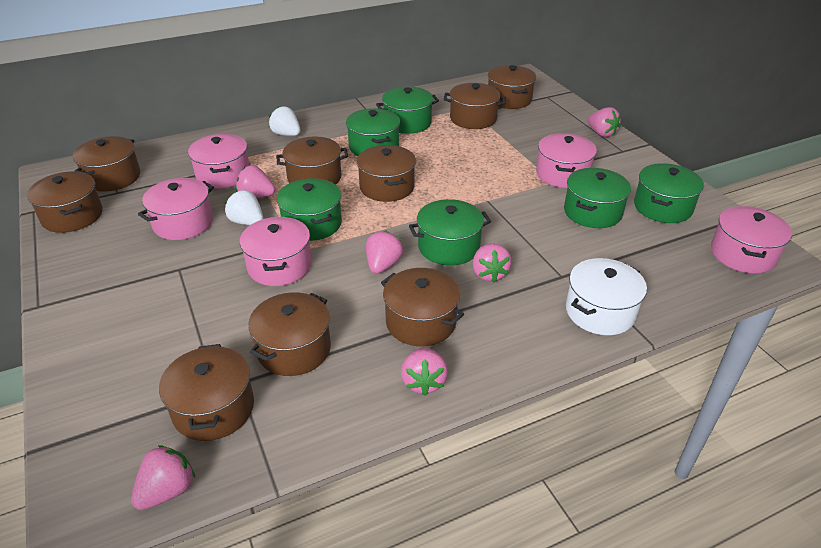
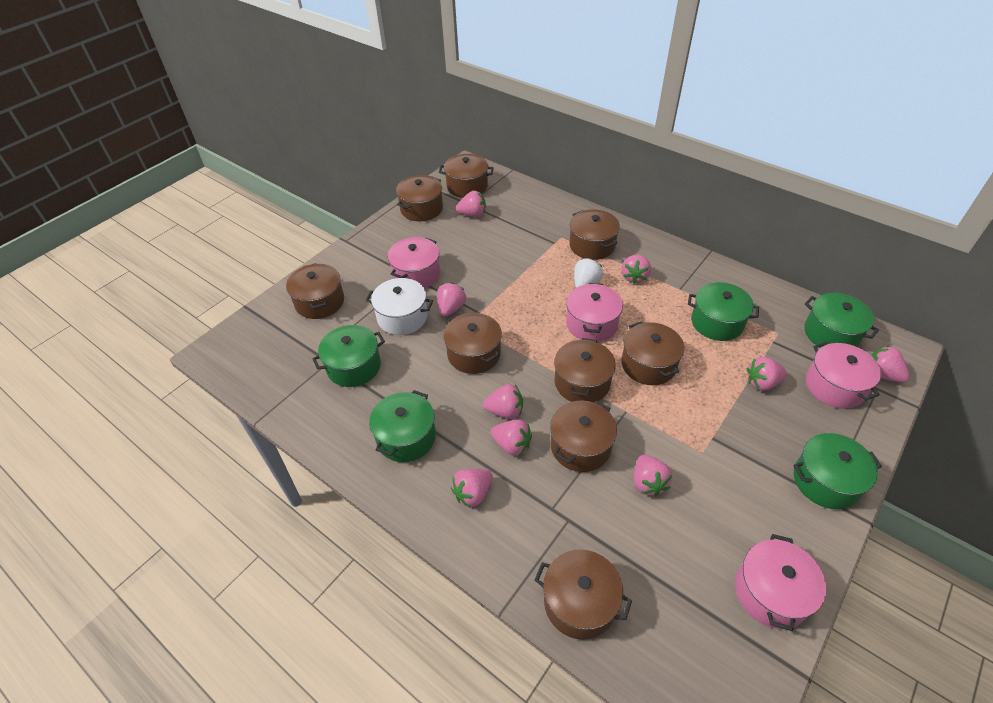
green pot: [277,178,342,241] [346,108,400,156] [376,87,439,134] [409,199,491,265] [564,168,631,228] [634,163,704,223] = 6 -> [312,325,385,387] [369,390,436,462] [688,282,759,341] [793,433,882,509] [804,293,879,348] = 5
pink pot: [138,178,214,240] [188,134,250,189] [240,217,312,286] [536,133,597,188] [711,206,792,274] = 5 -> [388,237,440,288] [566,283,623,342] [735,534,826,631] [806,342,881,409] = 4
pink strawberry: [131,445,195,510] [236,165,276,198] [366,230,403,274] [401,347,448,396] [473,244,512,283] [588,107,621,137] = 6 -> [437,283,466,317] [451,469,493,508] [456,191,486,217] [483,384,523,419] [491,419,532,456] [621,255,651,284] [634,455,672,497] [747,357,787,391] [871,346,910,382] = 9
white strawberry: [225,190,264,225] [269,106,300,136] = 2 -> [574,258,603,288] = 1

